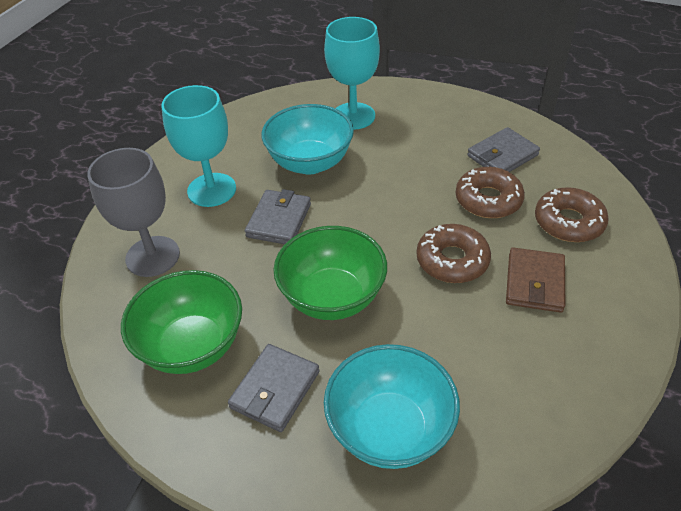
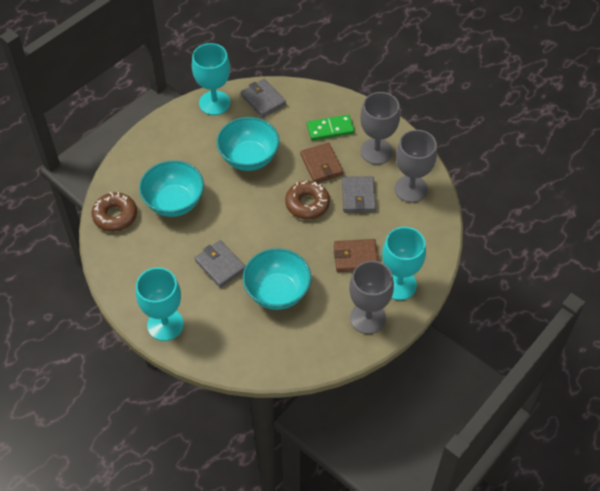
brown donut: [416,224,491,283] [456,167,525,218] [535,187,609,242] = 3 -> [92,192,137,232] [285,181,330,219] = 2
brown wallet: [506,247,565,313] = 1 -> [300,143,343,183] [334,239,378,272] = 2
green bowl: [121,270,242,374] [273,226,387,320] = 2 -> none = 0
green domino: none = 0 -> [307,115,354,141] = 1
grey goblet: [87,148,180,277] = 1 -> [349,261,394,334] [360,92,400,165] [395,130,437,203] = 3
turquoise bowl: [261,104,354,174] [324,344,460,469] = 2 -> [139,160,204,217] [217,117,279,171] [243,248,311,310] = 3
turquoise goblet: [161,85,236,207] [324,17,380,130] = 2 -> [136,267,184,341] [192,43,230,115] [382,227,426,300] = 3

